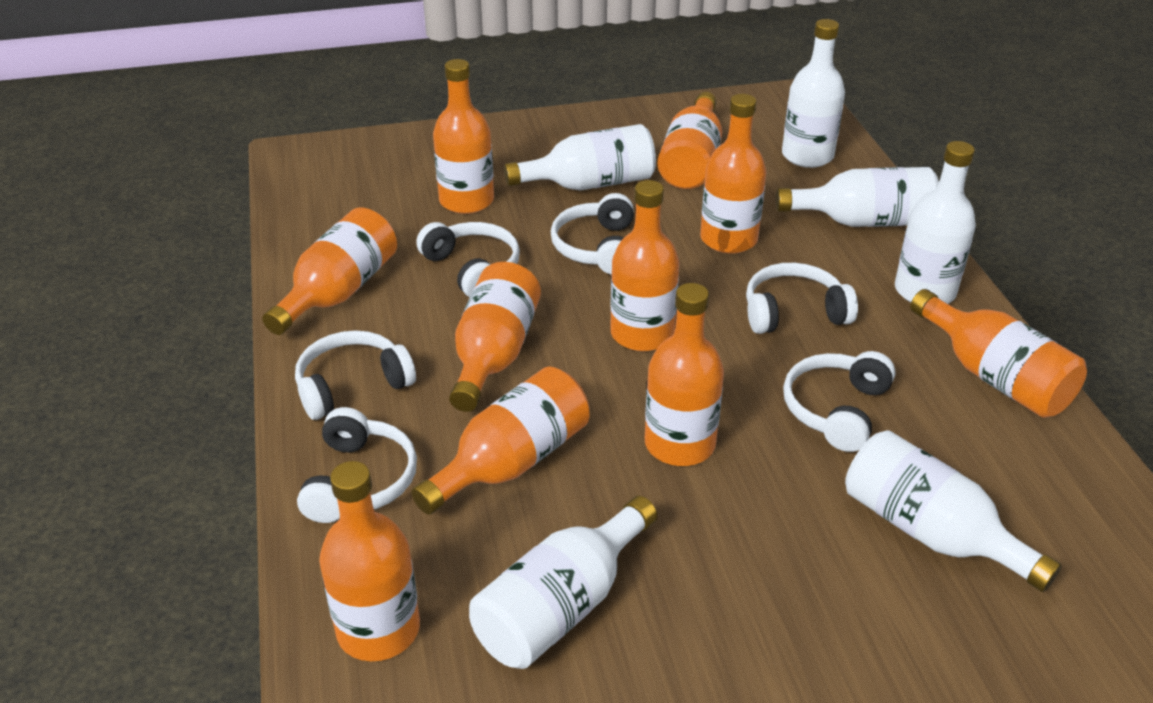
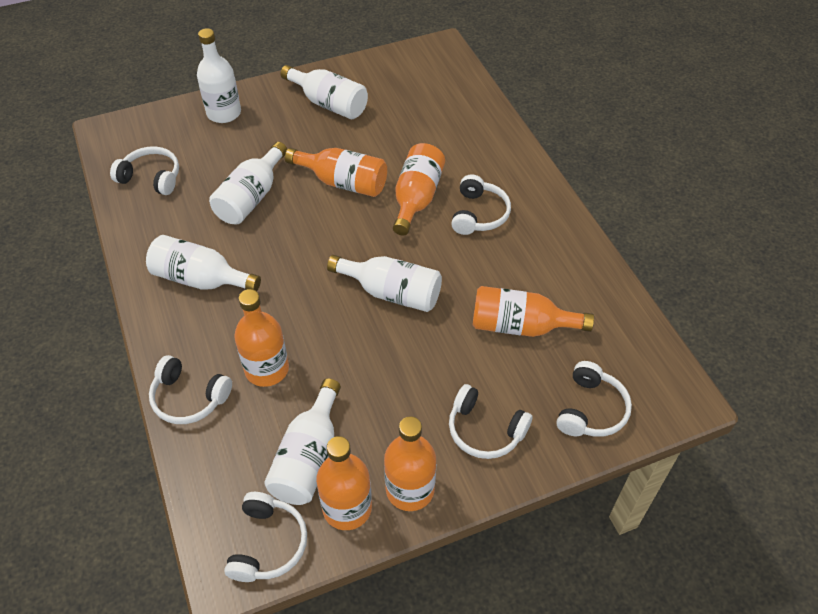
orange bottle: [262,207,397,335] [319,461,420,661] [411,367,589,515] [433,59,494,214] [449,262,541,412] [610,180,679,351] [645,283,724,466] [657,92,722,189] [700,94,767,254] [910,289,1087,418] = 10 -> [234,289,289,387] [285,148,387,197] [316,436,372,530] [384,417,436,511] [393,143,445,236] [472,286,594,337] = 6

